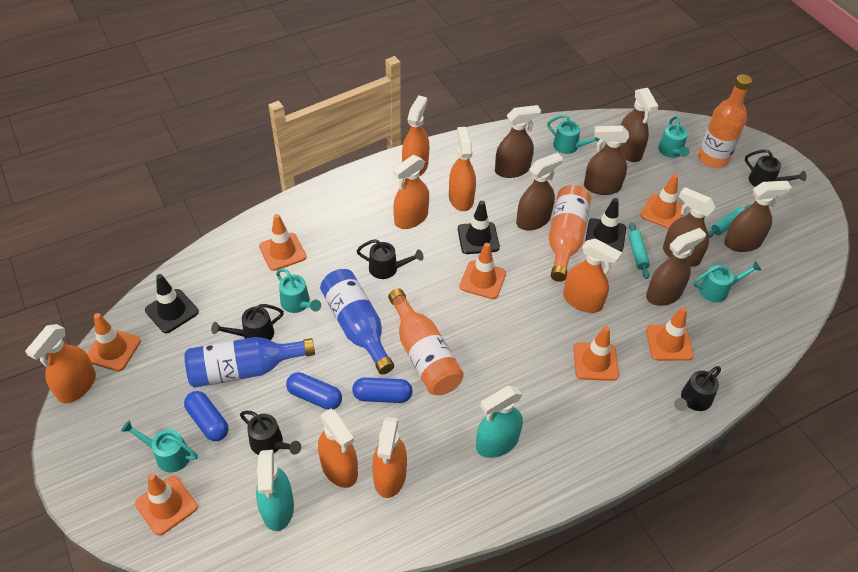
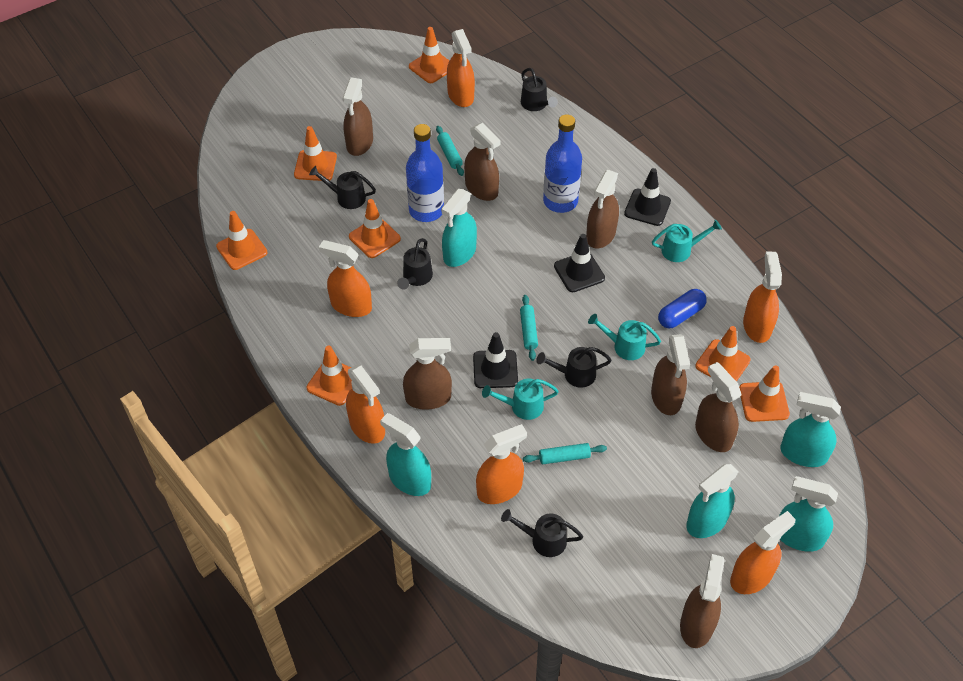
blue capsule: [184,391,229,441] [286,372,342,410] [352,377,413,403] = 3 -> [658,289,707,328] = 1
orange bottle: [388,288,464,395] [549,185,591,282] [698,74,752,168] = 3 -> none = 0
orange spray bottle: [25,324,96,403] [318,408,358,488] [372,417,407,498] [393,155,429,229] [402,95,429,176] [449,127,476,211] [563,238,622,313] = 7 -> [319,240,372,317] [346,364,385,444] [447,29,475,107] [476,424,527,504] [730,511,796,594] [743,252,782,343] = 6
turquoise rolling pin: [629,222,650,279] [708,204,752,238] = 2 -> [436,126,464,176] [520,295,538,361] [523,443,607,464] = 3
turquoise spray bottle: [256,450,294,531] [476,386,523,458] = 2 -> [380,413,431,496] [441,189,477,267] [686,464,739,538] [779,476,838,552] [780,392,841,467] = 5
turquoise watering can: [121,420,198,472] [276,268,321,313] [547,115,600,154] [658,116,689,158] [693,261,762,302] = 5 -> [482,379,559,420] [588,314,661,360] [652,220,722,262] = 3

